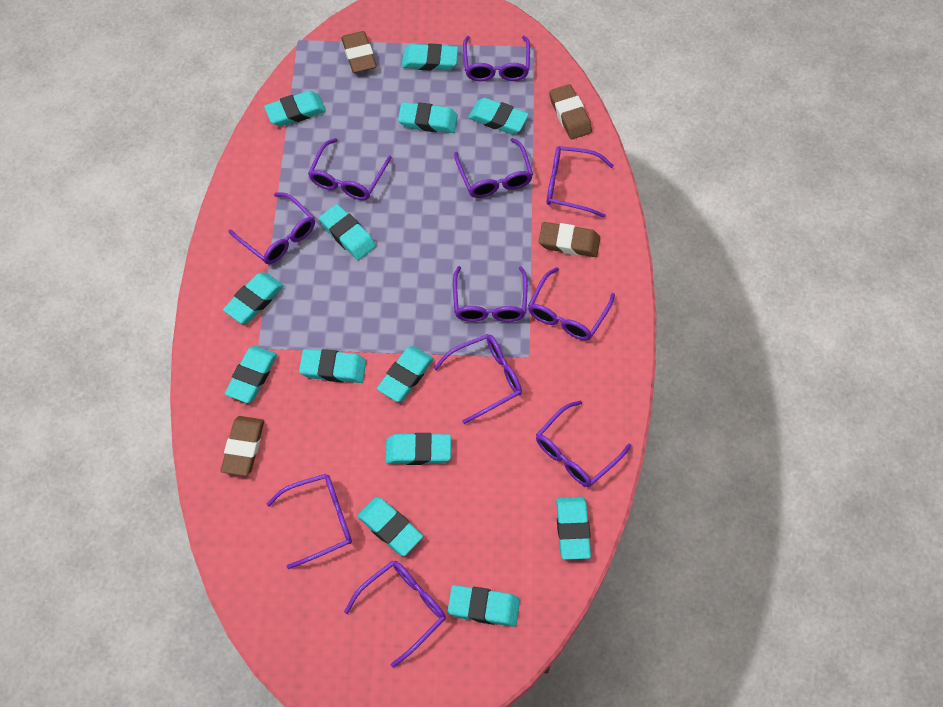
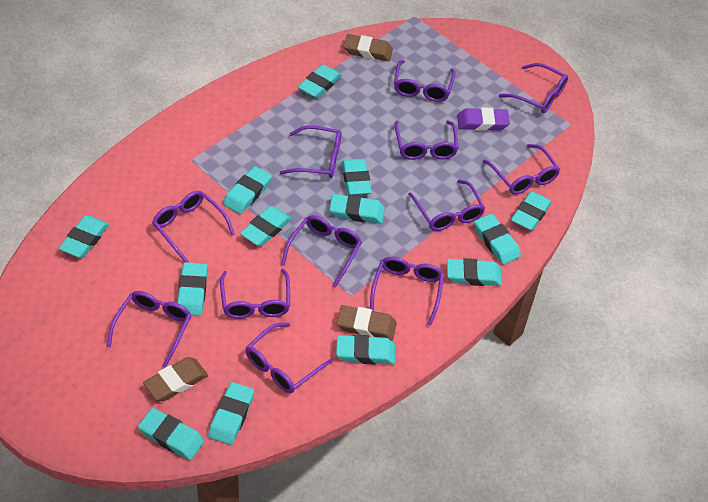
brown eraser: [221,416,264,476] [341,31,377,73] [539,222,600,257] [549,84,592,139] = 4 -> [143,357,208,401] [337,305,397,341] [343,34,393,61] = 3
purple eraser: none = 0 -> [457,108,510,131] = 1
purple glasses: [228,192,315,264] [267,474,352,569] [308,138,392,200] [344,560,446,668] [434,334,522,424] [453,266,528,322] [454,138,533,198] [463,35,530,81] [528,267,615,340] [536,400,631,487] [547,146,614,218] = 11 -> [107,291,192,367] [152,191,235,262] [220,269,290,319] [245,323,333,393] [279,125,341,178] [281,215,362,288] [370,257,444,326] [394,60,456,102] [394,121,459,160] [408,179,485,231] [483,144,560,194] [499,63,568,113] = 12

